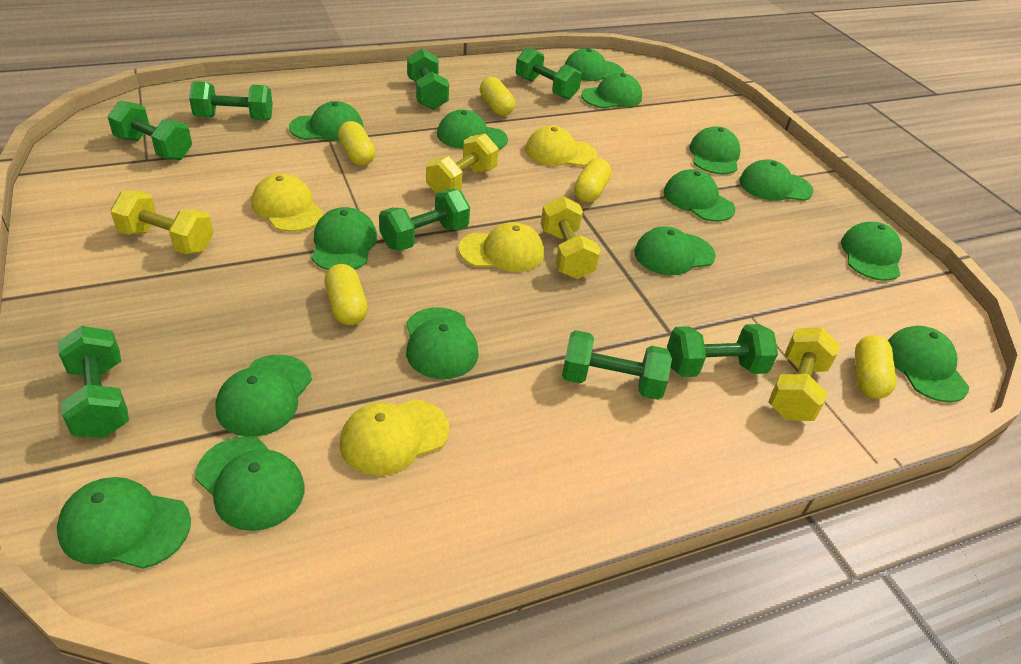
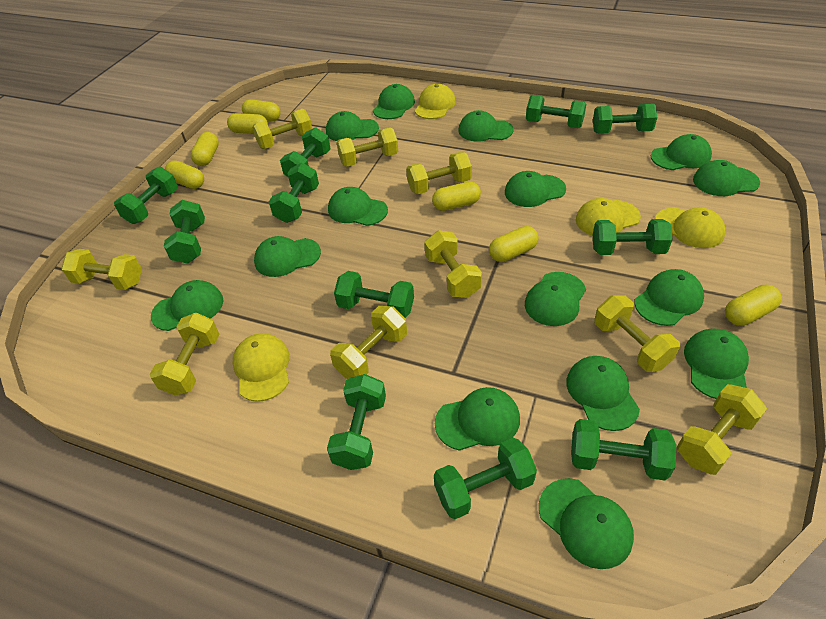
green dumbbell: [58,326,129,438] [108,101,192,160] [189,81,273,121] [379,189,470,251] [407,49,449,110] [516,47,582,100] [562,330,672,400] [667,324,778,377] = 8 -> [114,167,178,224] [164,200,205,263] [269,163,319,223] [280,127,331,177] [327,374,386,470] [334,271,414,318] [434,438,537,519] [526,95,586,128] [571,419,676,480] [593,104,657,134] [593,219,673,255] = 11
yellow capsule: [325,264,368,325] [338,121,375,166] [480,77,515,116] [574,158,611,203] [855,335,896,399] = 5 -> [165,161,204,189] [191,132,219,166] [227,113,268,134] [242,99,280,122] [432,182,481,211] [489,226,539,262] [725,285,782,326] = 7
yellow dumbbell: [110,191,214,255] [426,134,498,193] [541,196,601,279] [769,327,840,421] = 4 -> [61,249,142,290] [150,313,219,396] [252,109,312,149] [330,306,407,379] [336,128,398,166] [406,152,472,194] [424,230,482,298] [594,295,680,372] [677,384,767,475] = 9

